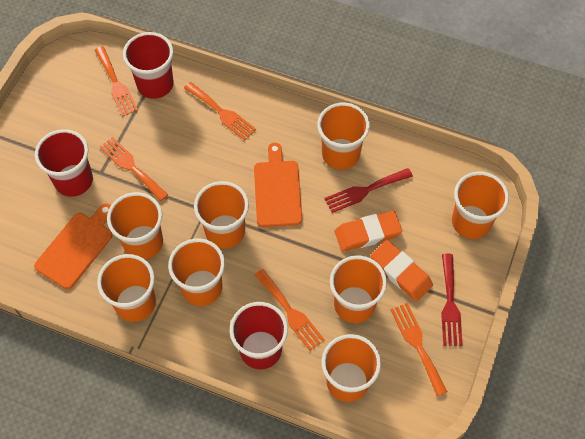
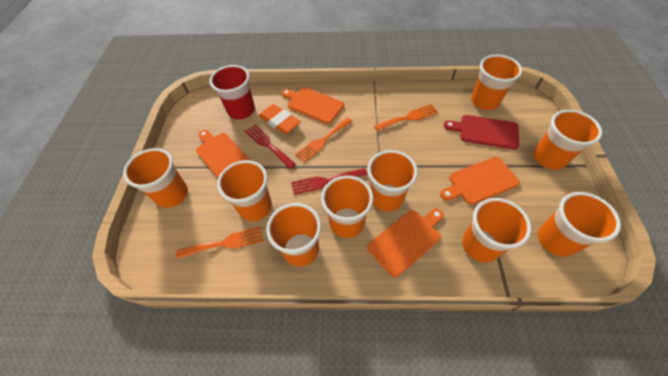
orange cup: [97,254,156,322] [107,192,163,259] [168,238,225,306] [194,181,249,249] [317,103,370,170] [321,334,381,402] [330,256,387,323] [452,172,509,239] = 8 -> [123,148,188,208] [217,160,272,221] [266,203,321,267] [321,176,373,238] [367,150,418,212] [462,198,532,263] [471,54,522,110] [533,110,602,170] [538,192,621,257] = 9
orange cutting board: [34,203,112,289] [254,143,302,227] = 2 -> [196,130,251,178] [281,87,344,124] [367,208,444,277] [440,157,520,205] = 4
orange eraser: [335,211,402,252] [370,240,433,302] = 2 -> [259,104,301,134] = 1
orange fork: [95,46,138,116] [100,137,168,201] [184,82,256,140] [255,269,325,351] [391,303,447,396] = 5 -> [176,227,263,259] [295,117,352,162] [374,104,438,131] = 3
red cup: [35,129,93,197] [123,32,174,99] [230,302,288,369] = 3 -> [209,65,255,119] = 1
red cutting board: none = 0 -> [444,115,519,150] = 1

